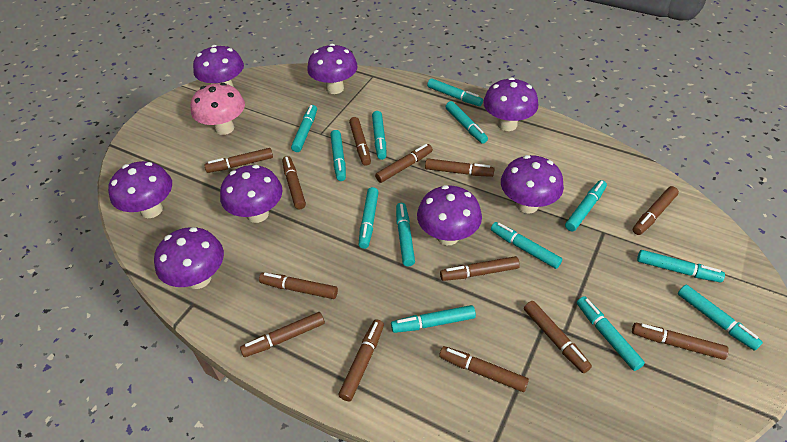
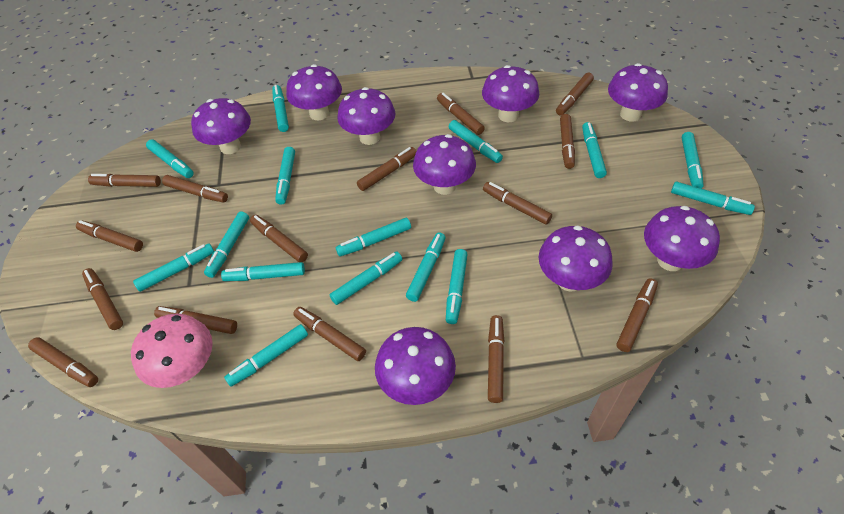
brown marker: [204,148,273,173] [240,312,325,357] [259,272,338,299] [282,156,306,209] [338,319,384,401] [349,117,371,166] [375,144,433,183] [425,158,495,177] [439,346,529,392] [440,256,520,281] [524,301,592,373] [632,323,729,360] [633,186,679,235] = 13 -> [28,337,98,387] [76,220,143,252] [82,268,123,330] [88,174,161,187] [154,306,237,334] [162,175,228,203] [250,215,308,262] [293,307,366,361] [357,147,417,191] [437,93,485,135] [483,182,552,225] [488,315,505,403] [556,72,594,116] [560,114,575,169] [617,278,658,352] = 15
purple mushroom: [108,161,172,218] [154,227,224,289] [193,45,244,87] [220,165,283,223] [307,44,358,94] [417,185,482,245] [483,77,538,131] [501,155,564,213] = 8 -> [191,98,251,154] [286,64,342,121] [338,87,396,145] [375,327,456,405] [413,134,476,195] [482,65,539,122] [539,225,613,292] [608,63,668,121] [644,206,720,271] = 9
turquoise marker: [291,105,317,152] [331,130,346,181] [359,187,379,249] [372,111,386,160] [391,305,476,333] [396,203,415,266] [427,78,483,106] [446,101,488,144] [491,222,562,269] [565,180,607,231] [577,296,645,371] [637,250,725,283] [678,285,763,351] = 13 -> [133,244,214,292] [146,139,194,178] [204,211,249,278] [221,262,305,281] [224,324,308,386] [272,85,289,132] [275,147,295,205] [330,252,402,305] [336,218,411,256] [406,233,446,302] [446,249,468,324] [449,120,503,163] [582,122,607,178] [671,181,755,215] [682,132,704,189] = 15

